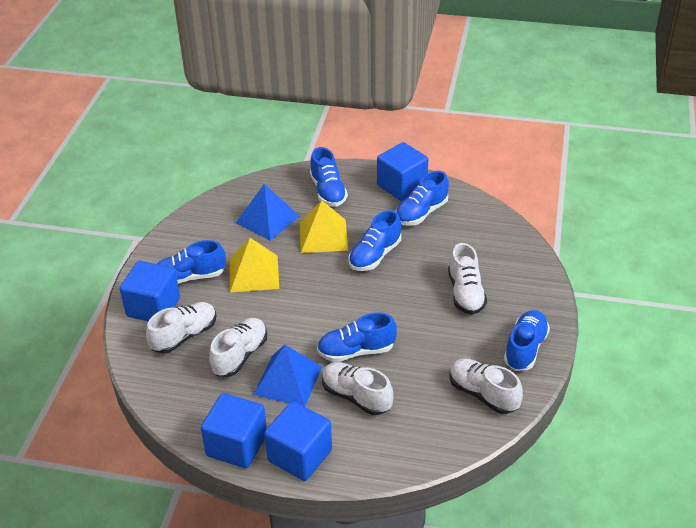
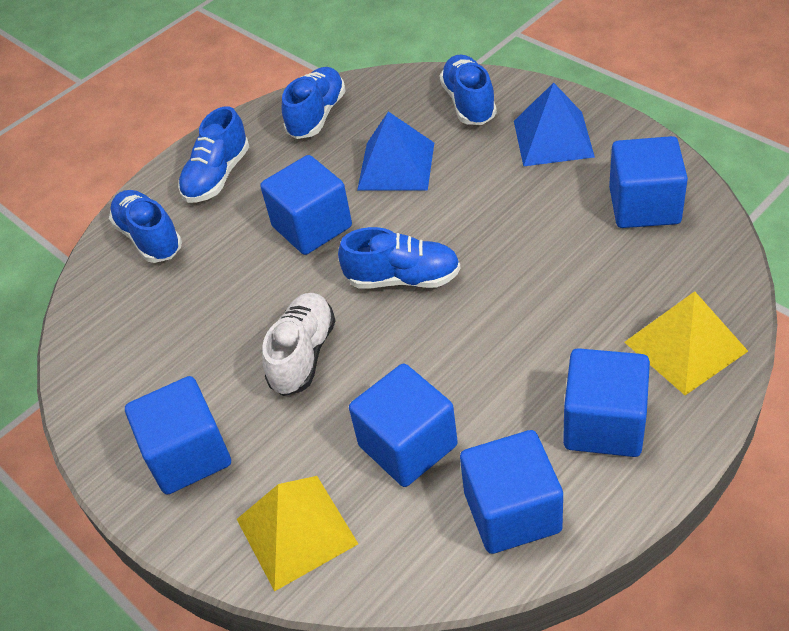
blue cube: [120,261,180,321] [201,393,267,468] [264,401,332,481] [377,142,428,201] = 4 -> [125,376,231,495] [260,155,352,255] [349,364,458,487] [460,430,563,554] [563,348,650,457] [609,136,688,228] = 6
blue shoe: [157,240,226,284] [310,147,348,207] [317,312,397,362] [348,210,401,271] [395,171,449,226] [504,310,550,371] = 6 -> [109,190,182,263] [178,106,249,203] [282,67,346,139] [338,227,461,289] [440,55,497,125] = 5
white shoe: [146,302,217,354] [209,318,267,377] [322,362,393,415] [448,243,487,315] [449,358,523,414] = 5 -> [262,293,336,396] = 1

